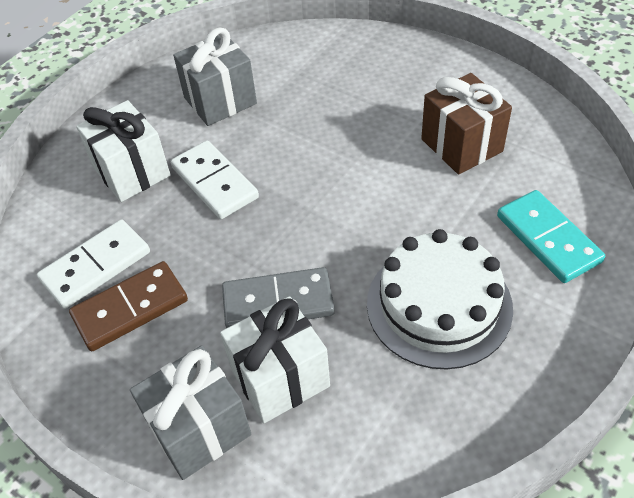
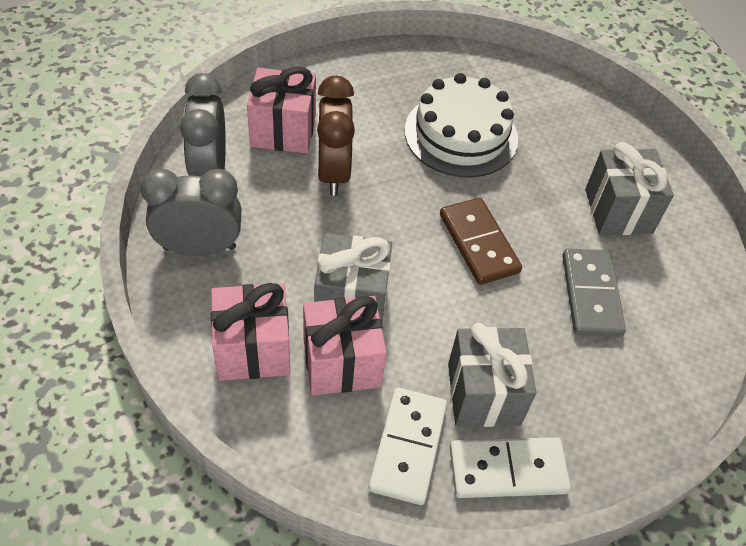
brown clock: none = 0 -> [317,76,355,196] = 1
brown gift: [421,73,512,174] = 1 -> none = 0
grey clock: none = 0 -> [140,169,242,256] [180,73,226,176] = 2
grey gift: [130,345,251,480] [173,27,257,126] = 2 -> [314,233,392,321] [448,323,536,427] [585,142,674,235] = 3
pink gift: none = 0 -> [211,283,290,381] [247,67,316,153] [303,296,387,395] = 3
turquoise domino: [497,190,605,283] = 1 -> none = 0
white gift: [76,100,171,202] [220,296,330,423] = 2 -> none = 0

